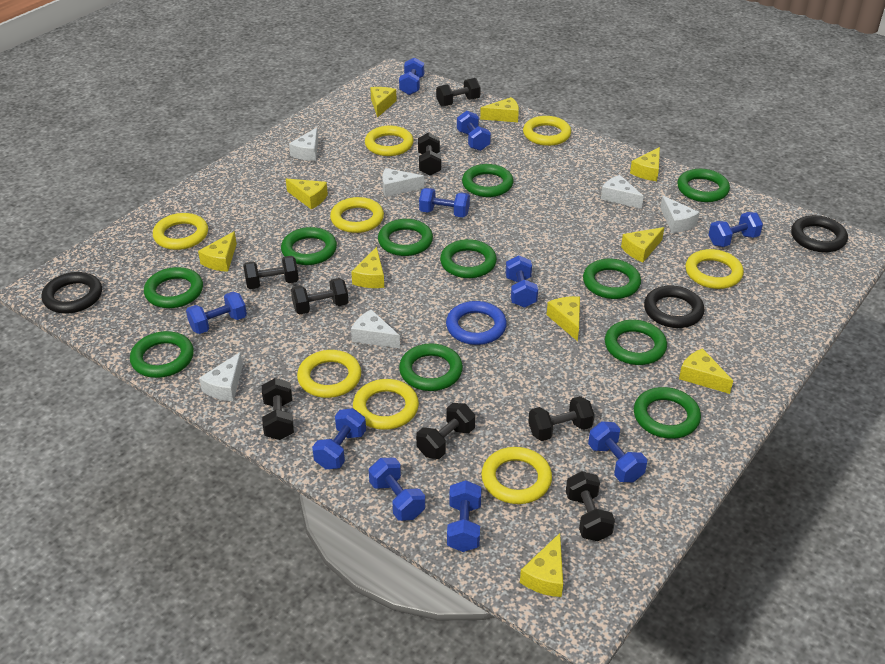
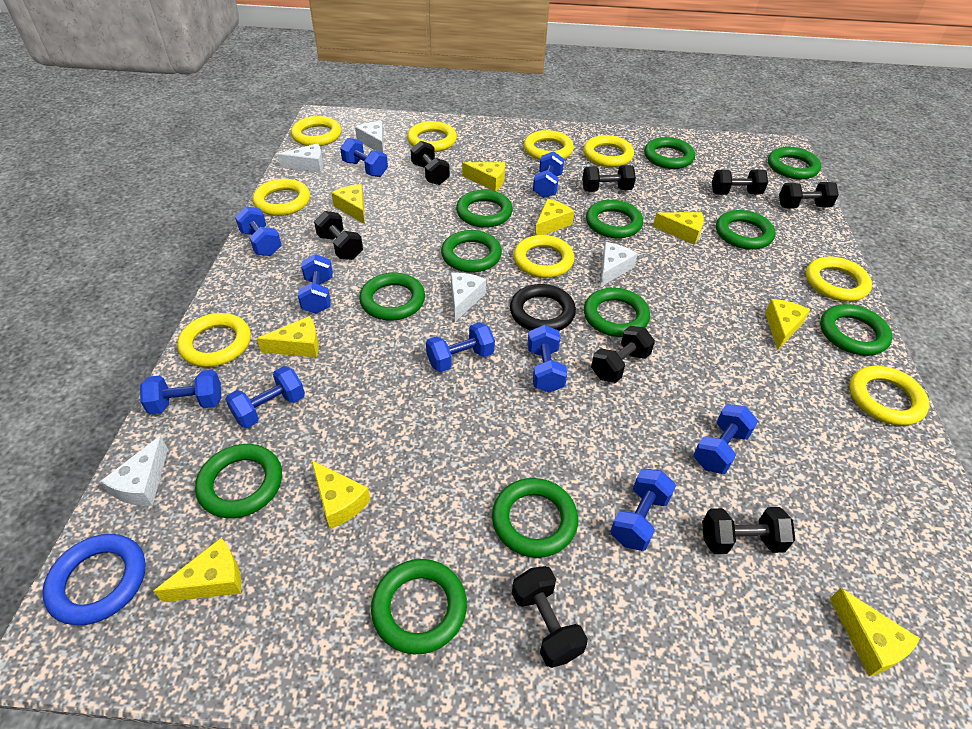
black ring: [41,272,102,313] [644,285,705,328] [791,215,848,253] = 3 -> [510,284,576,331] = 1
green ring: [130,331,194,378] [144,267,203,308] [281,227,337,265] [378,219,433,256] [399,343,463,391] [440,239,497,278] [462,164,513,197] [583,259,641,299] [605,320,667,365] [634,387,701,439] [677,169,730,202] = 11 -> [195,444,282,518] [359,272,425,321] [371,559,467,654] [441,230,502,273] [456,190,513,228] [492,478,578,558] [584,288,650,337] [586,200,643,238] [644,137,695,169] [716,210,775,250] [768,147,821,179] [820,304,892,356] = 12
white cheese: [199,352,243,401] [289,128,318,161] [351,309,400,348] [382,168,424,197] [601,175,644,209] [660,196,700,233] = 6 -> [101,436,168,506] [277,143,323,173] [355,121,383,153] [451,273,486,322] [600,242,638,287] = 5
yellow cheese: [198,231,237,272] [286,178,328,209] [351,247,384,288] [370,87,397,118] [480,97,519,122] [520,533,563,597] [547,296,580,341] [621,227,664,262] [630,147,660,181] [679,348,733,394] = 10 -> [154,538,241,602] [257,316,319,358] [311,460,370,529] [331,184,365,224] [462,162,505,191] [535,199,574,235] [653,212,704,245] [765,299,810,350] [830,588,920,676] = 9
yellow ring: [153,213,208,250] [297,350,361,398] [330,197,384,233] [353,379,419,430] [365,126,413,156] [481,447,552,504] [523,116,571,146] [685,249,744,289] = 8 -> [177,313,251,367] [253,179,310,216] [291,116,341,146] [407,121,457,152] [513,235,574,278] [524,130,574,160] [584,135,634,167] [806,257,872,302] [850,366,929,426] = 9

